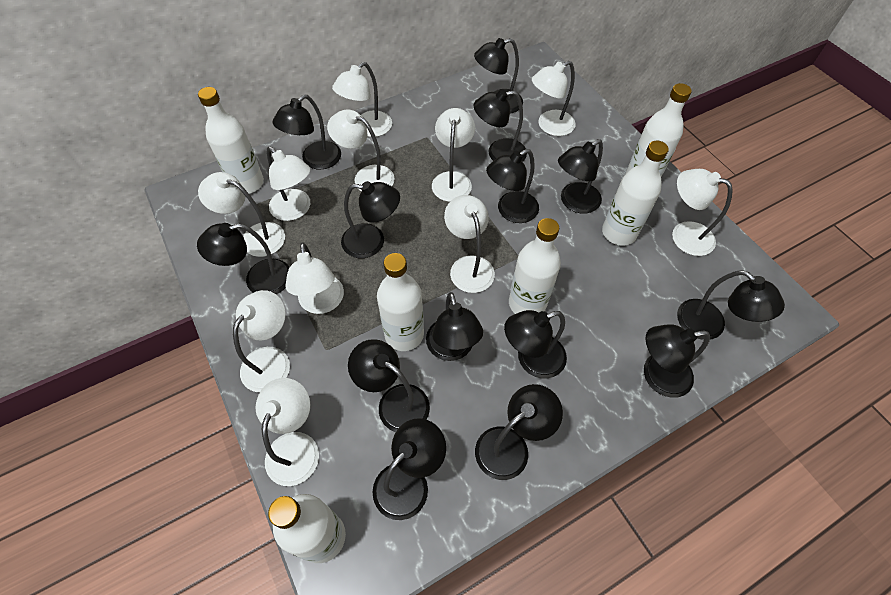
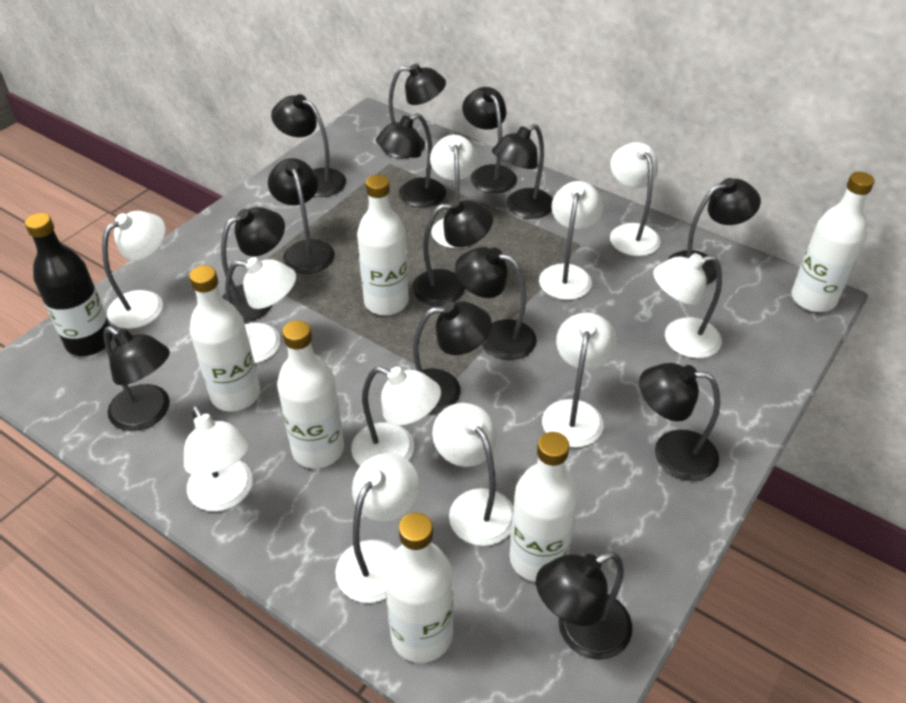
black bottle: none = 0 -> [25,213,113,356] = 1

